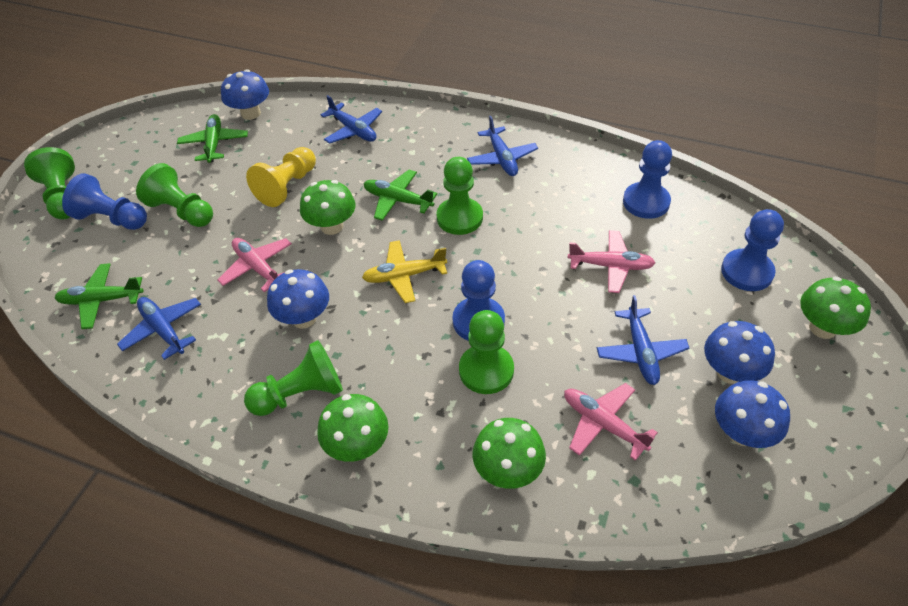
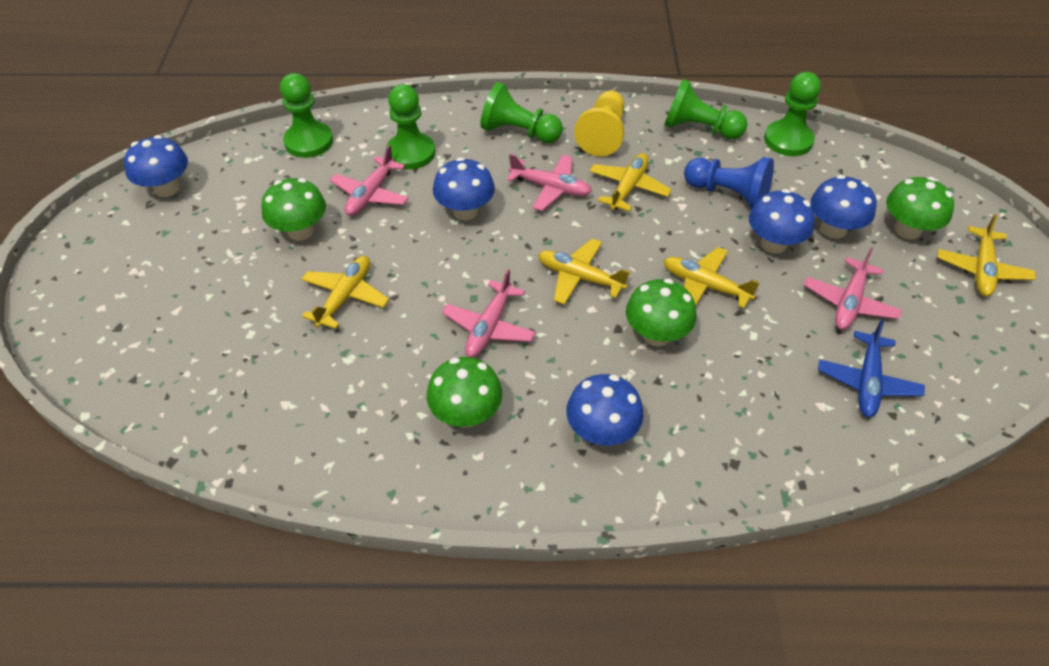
blue mushroom: [221,69,269,120] [267,269,329,328] [704,321,775,384] [715,380,790,448] = 4 -> [124,135,188,197] [433,157,495,220] [566,374,644,446] [749,189,815,254] [810,175,877,239] = 5
blue pawn: [62,173,147,230] [452,260,505,341] [623,140,672,219] [721,209,784,291] = 4 -> [684,157,774,209] = 1
blue plane: [117,297,201,360] [321,95,382,144] [467,116,538,176] [597,295,690,385] = 4 -> [818,319,925,417] = 1
green plane: [54,263,144,329] [177,114,248,163] [364,170,437,221] = 3 -> none = 0
pink plane: [217,238,292,292] [564,383,658,461] [568,230,655,293] = 3 -> [330,145,409,216] [442,269,536,358] [506,154,592,211] [804,247,902,330] = 4
yellow plane: [362,240,447,303] = 1 -> [301,256,389,329] [538,239,630,305] [589,153,672,212] [663,247,760,308] [937,214,1036,296] = 5

